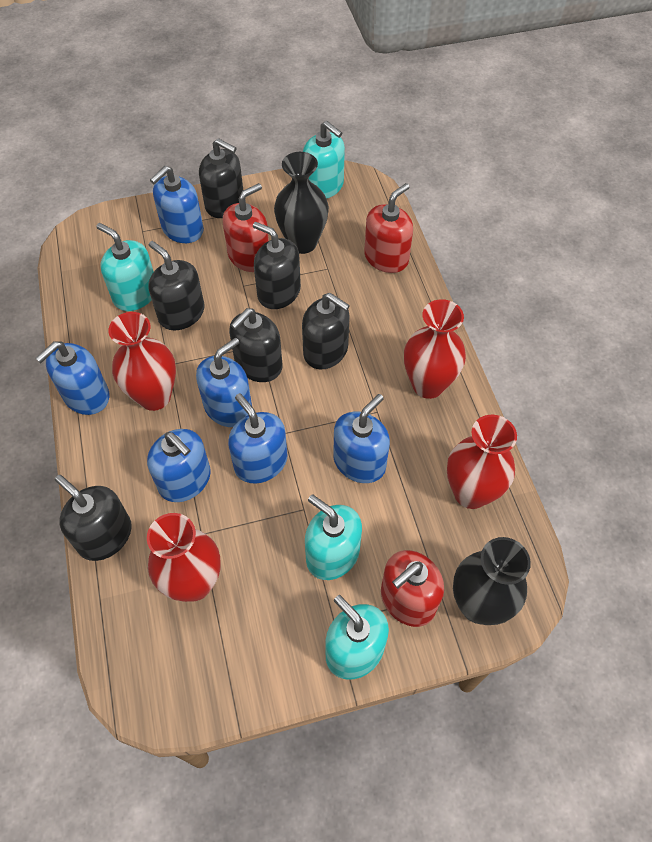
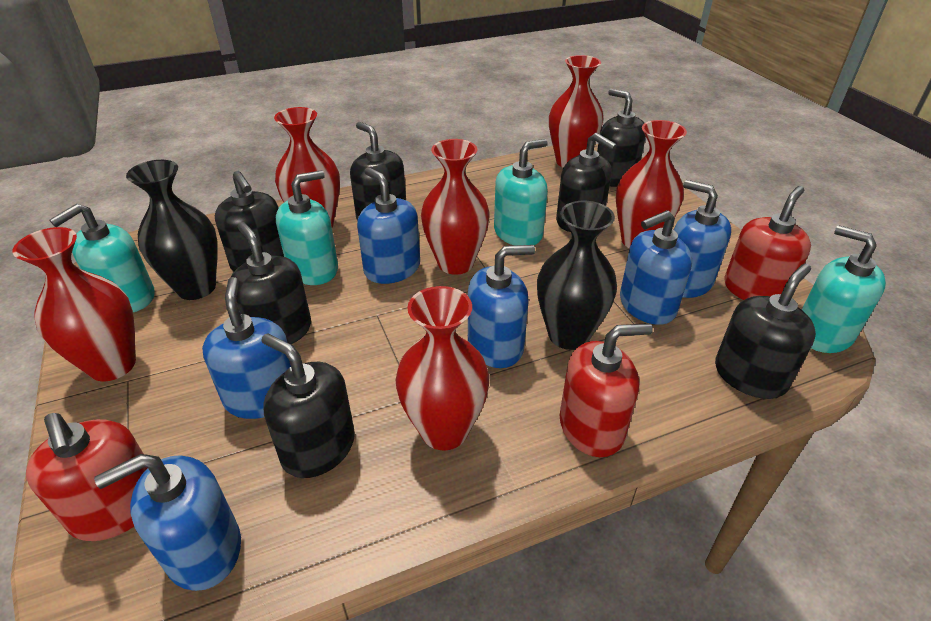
black soap dispenser: [55,475,132,561] [148,241,204,331] [199,138,243,218] [229,308,283,382] [253,222,301,309] [302,293,350,370] = 6 -> [215,171,284,271] [230,222,311,344] [261,333,355,478] [350,122,406,221] [556,133,617,232] [597,89,646,187] [715,264,816,399] = 7
red vase: [108,312,176,411] [147,513,221,602] [404,299,466,399] [447,415,517,509] = 4 -> [12,227,136,381] [274,107,340,227] [395,286,489,450] [421,139,490,275] [549,55,604,168] [616,120,687,248] = 6

